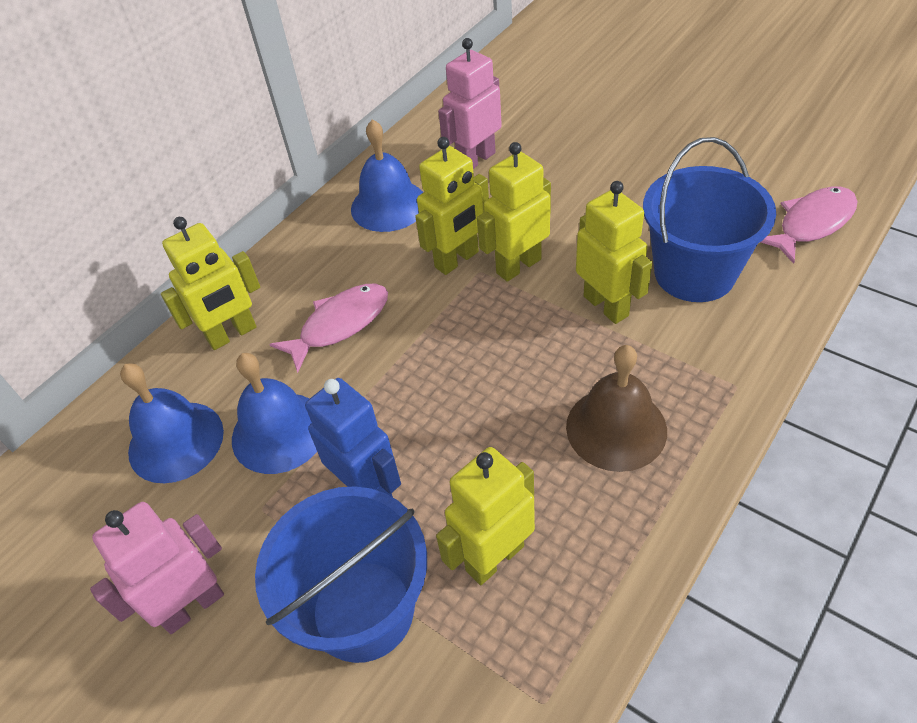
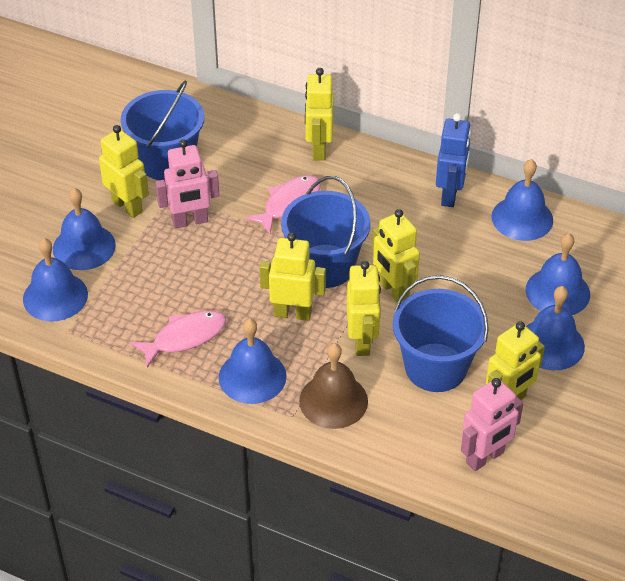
blue bell: [120,363,224,483] [232,353,317,474] [351,119,423,232] = 3 -> [23,238,88,321] [53,188,116,270] [219,319,287,404] [491,159,553,241] [526,233,590,315] [526,286,585,370] = 6
blue bucket: [255,486,427,663] [643,137,776,302] = 2 -> [121,80,204,180] [281,176,371,288] [392,275,489,392] = 3
yellow robot: [161,217,260,350] [415,137,489,275] [436,447,535,585] [477,142,551,282] [576,181,652,324] = 5 -> [99,125,149,218] [259,233,326,321] [305,68,334,161] [347,261,381,356] [372,209,420,302] [486,322,545,400] = 6

